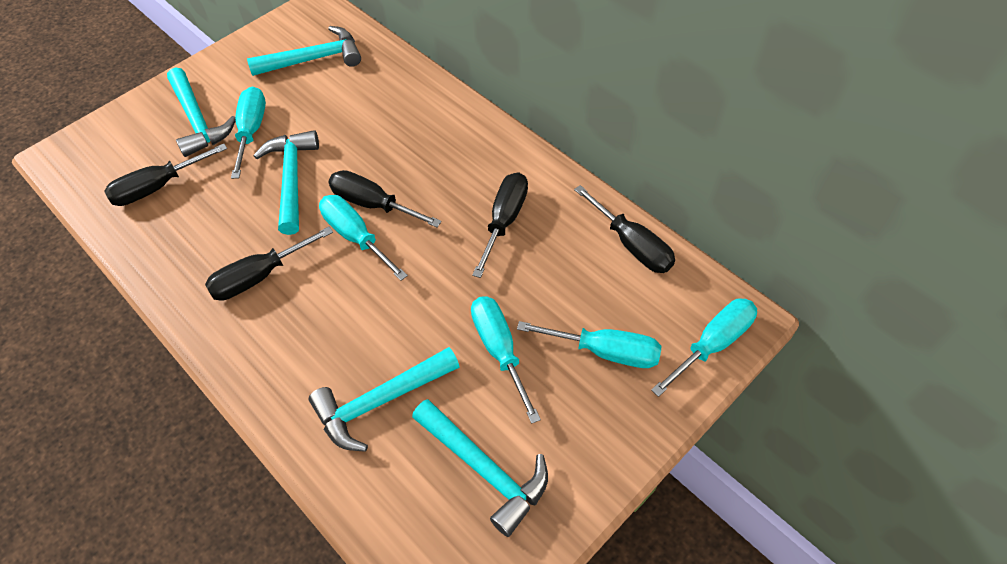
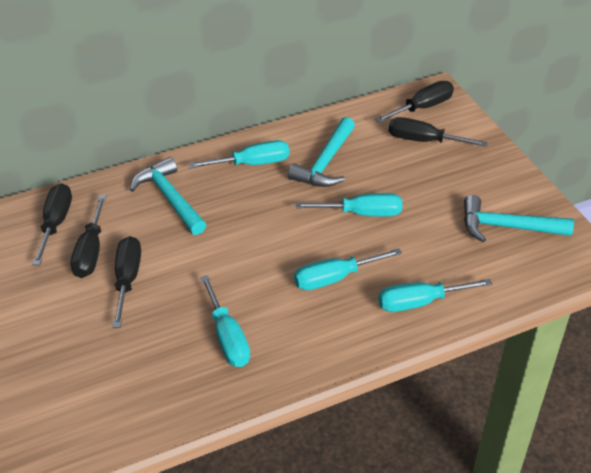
turquoise hammer: [167,67,236,157] [247,26,361,76] [254,130,319,235] [308,347,460,452] [412,399,548,537] = 5 -> [130,157,206,235] [288,117,355,187] [464,195,574,242] = 3

